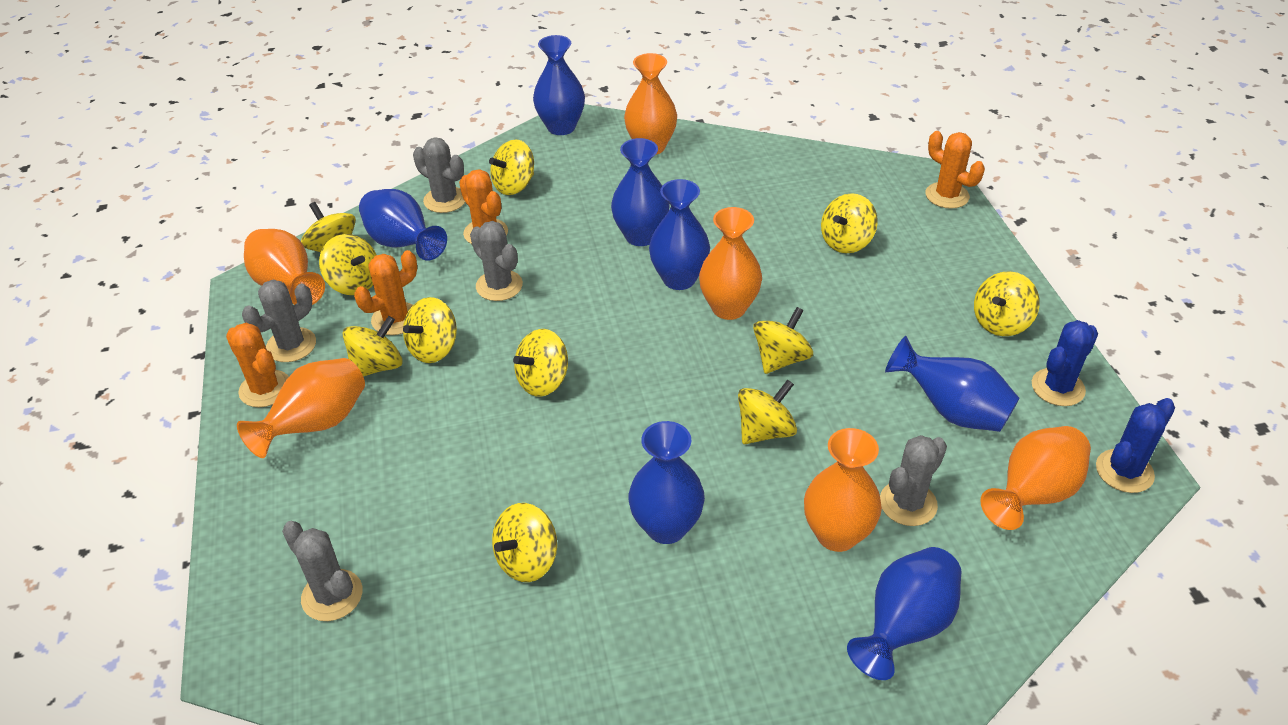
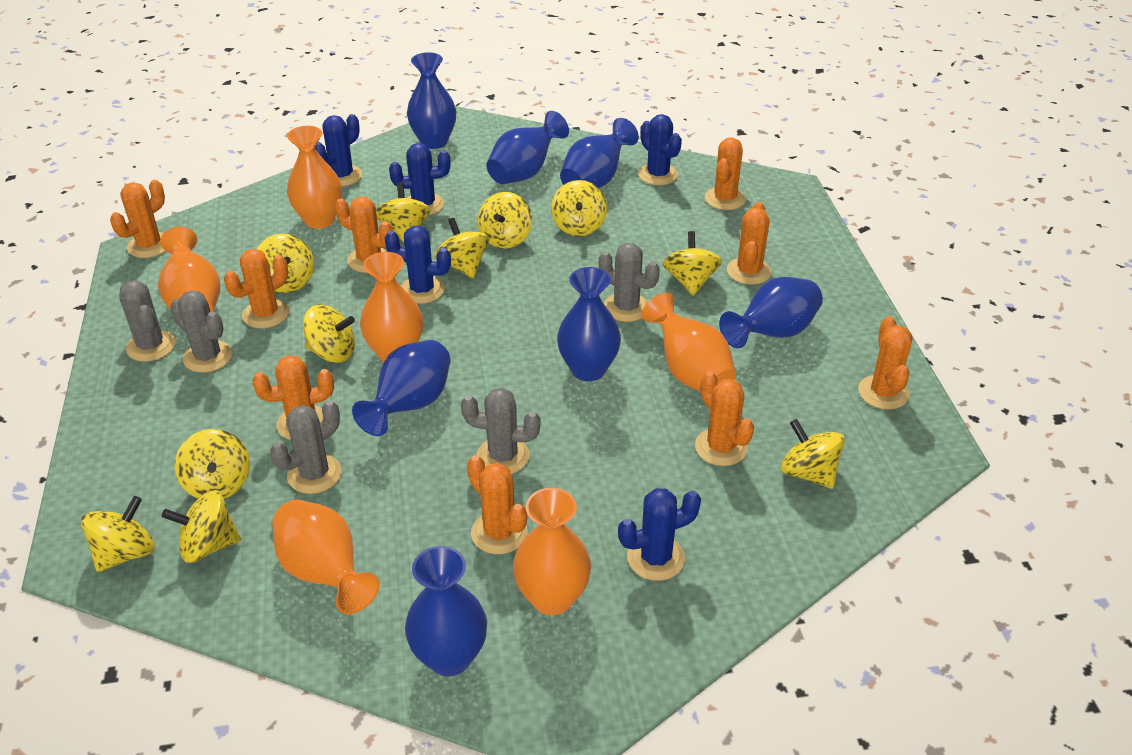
blue cactus: [1032,320,1098,406] [1096,398,1175,493] = 2 -> [315,114,362,186] [385,226,451,304] [389,143,450,215] [618,488,701,581] [638,114,682,185] = 5
orange cactus: [226,323,289,407] [354,250,417,335] [459,169,508,244] [926,131,985,209] = 4 -> [110,180,165,258] [224,249,289,329] [252,355,334,440] [335,197,393,273] [467,455,528,554] [695,371,754,466] [705,138,746,210] [727,202,772,285] [858,316,912,410] = 9

